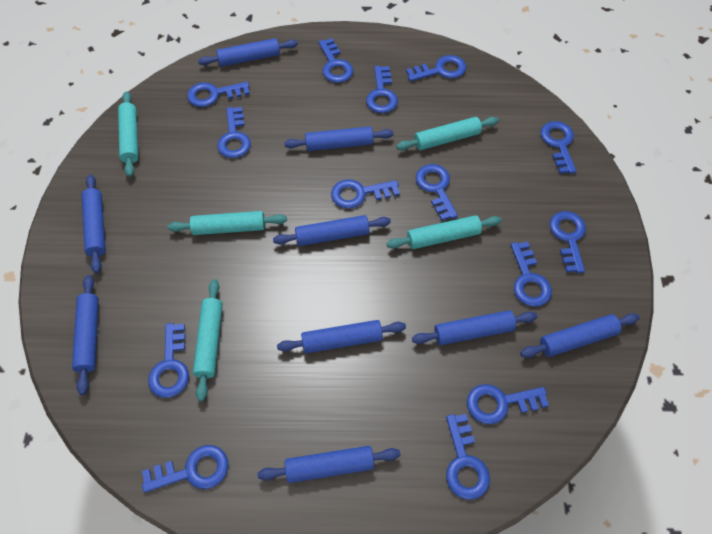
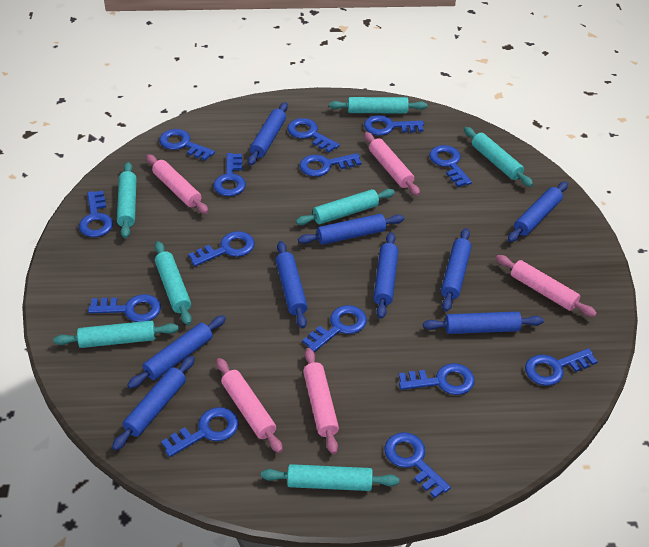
pink rolling pin: none = 0 -> [146,154,208,214] [216,358,283,453] [303,348,339,454] [364,132,420,196] [496,255,597,317] = 5
turquoise rolling pin: [118,91,139,177] [168,211,287,235] [193,279,223,401] [386,215,501,249] [396,117,499,151] = 5 -> [54,320,179,348] [117,162,136,238] [155,241,192,325] [261,464,399,491] [296,189,395,225] [329,97,427,114] [464,127,533,187] = 7

